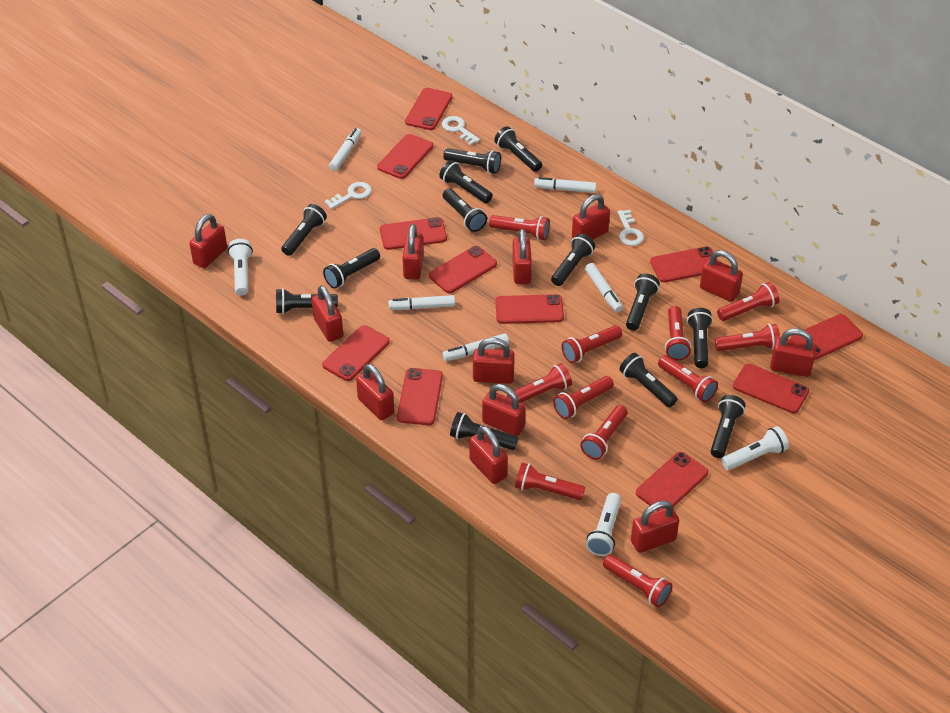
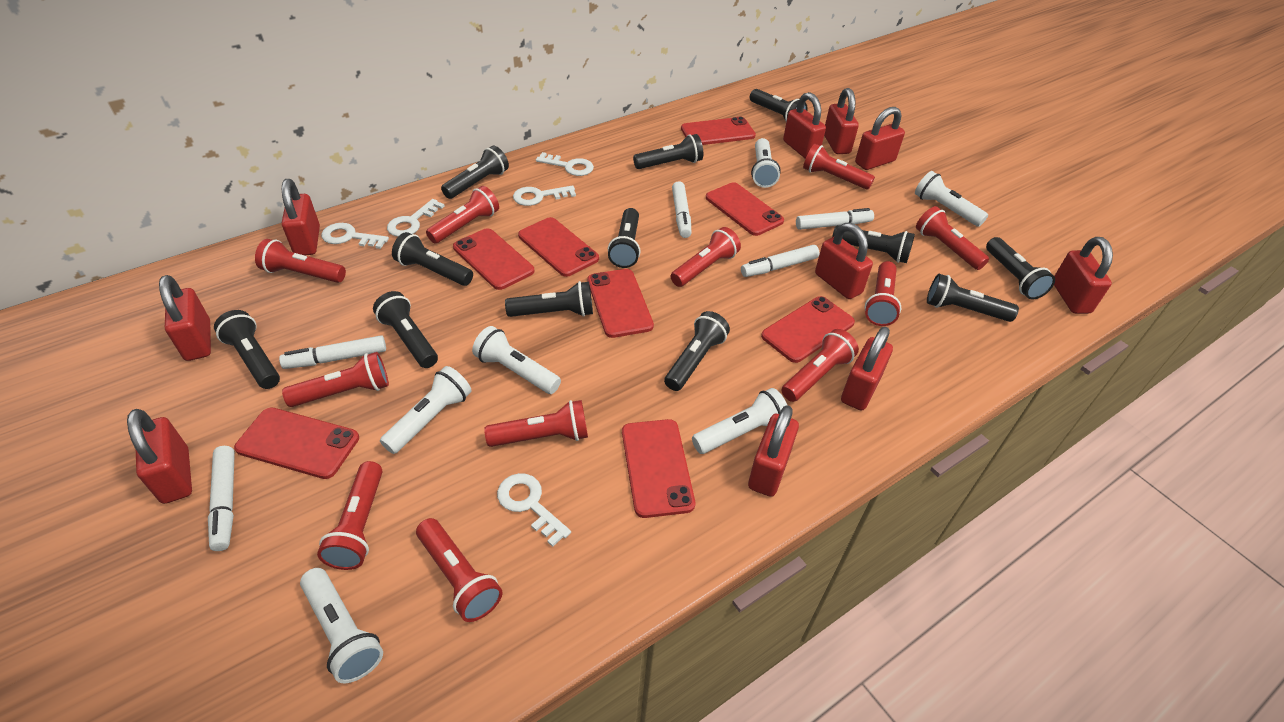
black flashlight: [276,289,338,314] [281,204,327,256] [323,248,380,288] [439,160,493,203] [443,148,501,174] [443,189,487,232] [450,412,518,450] [494,126,542,172] [551,234,595,286] [619,353,677,407] [626,273,660,331] [687,308,713,368] [710,395,746,458] = 13 -> [214,310,280,389] [373,291,438,368] [392,232,473,286] [441,145,509,199] [505,281,593,317] [608,208,641,268] [633,134,703,169] [664,311,730,391] [750,89,807,122] [832,225,915,263] [927,274,1019,322] [986,237,1055,300] = 12
red padlock: [189,214,227,268] [312,285,343,342] [356,364,394,420] [402,224,424,280] [469,426,508,484] [473,337,515,384] [482,384,526,436] [512,229,532,284] [572,194,610,240] [631,501,679,553] [700,250,743,302] [770,328,816,377] = 12 -> [127,409,192,504] [159,275,211,361] [282,179,320,255] [748,405,799,497] [783,92,826,159] [815,223,873,299] [824,88,859,154] [841,327,893,411] [855,107,905,170] [1054,237,1113,314] = 10
red phone: [322,325,390,381] [377,134,433,179] [380,217,447,250] [397,368,443,425] [405,88,452,130] [429,246,497,293] [495,294,564,324] [636,452,708,511] [650,246,718,283] [733,364,809,413] [790,314,863,360] = 11 -> [234,407,359,479] [453,228,534,290] [518,217,599,277] [588,269,654,338] [622,419,695,518] [681,117,756,145] [706,182,784,236] [761,296,855,363] = 8
white flashlight: [228,239,253,296] [586,493,621,556] [721,426,789,470] = 3 -> [300,568,383,683] [380,366,472,454] [472,326,561,394] [692,388,787,454] [751,138,781,188] [915,171,988,227] = 6
white key: [325,182,372,209] [442,116,480,145] [618,210,644,246] = 3 -> [321,223,389,249] [387,199,444,237] [497,473,571,547] [513,185,576,206] [536,152,594,176] = 5

